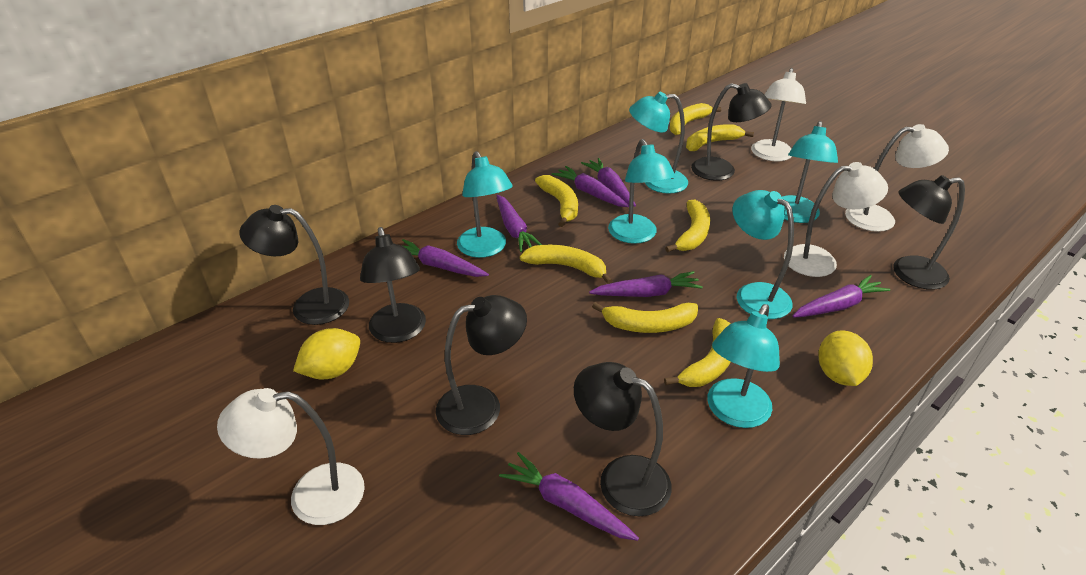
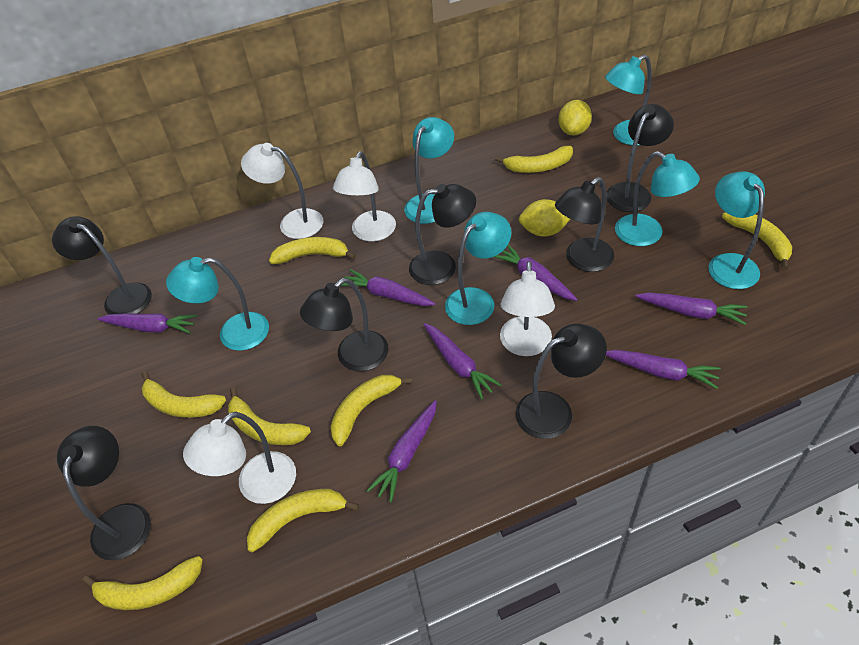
black lamp: [239,205,349,325] [360,227,426,343] [436,295,527,435] [574,362,672,516] [691,83,772,181] [893,175,965,290] = 6 -> [52,216,152,314] [57,426,151,560] [300,278,389,372] [409,184,476,285] [515,324,607,439] [555,177,614,272] [606,104,674,212] = 7
yellow banana: [520,245,612,284] [535,175,578,227] [592,302,698,333] [664,318,731,387] [665,200,710,252] [669,103,721,135] [686,124,754,151] = 7 -> [82,556,203,610] [142,371,226,418] [228,387,311,445] [247,489,359,552] [269,237,356,264] [330,375,413,446] [495,146,573,173] [722,212,792,270] = 8

